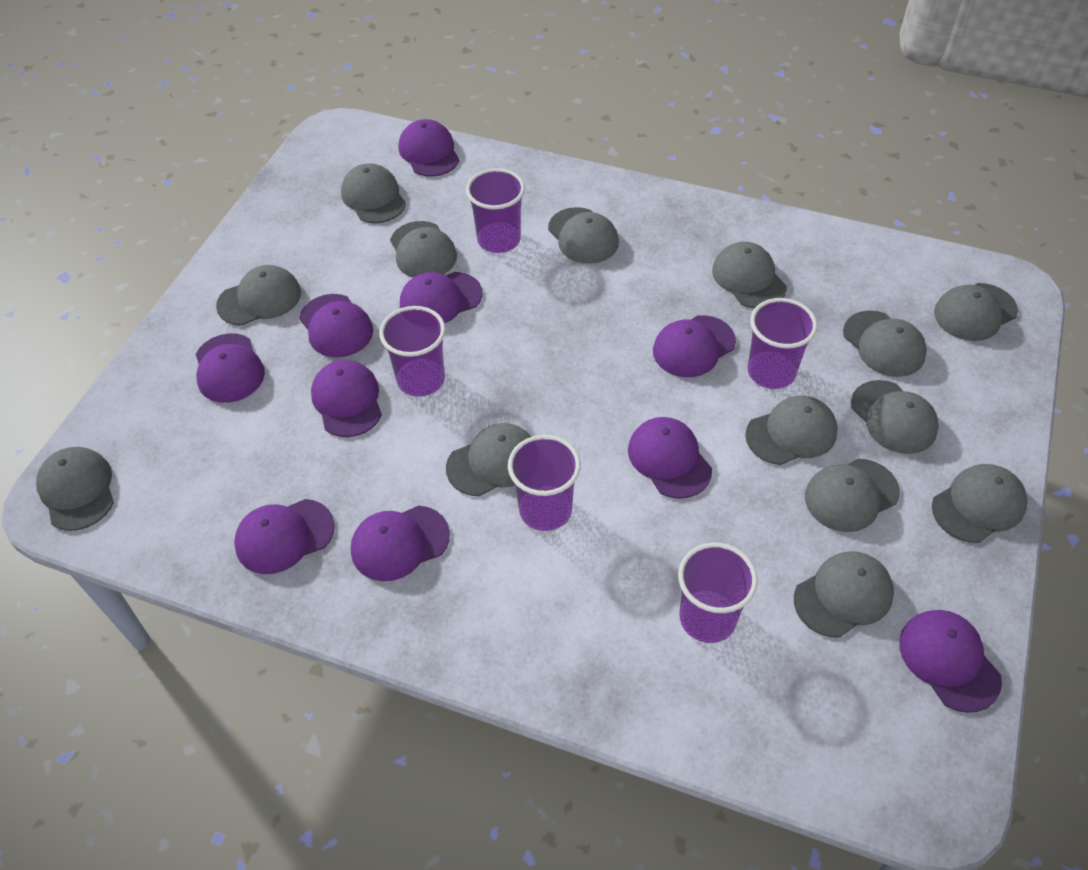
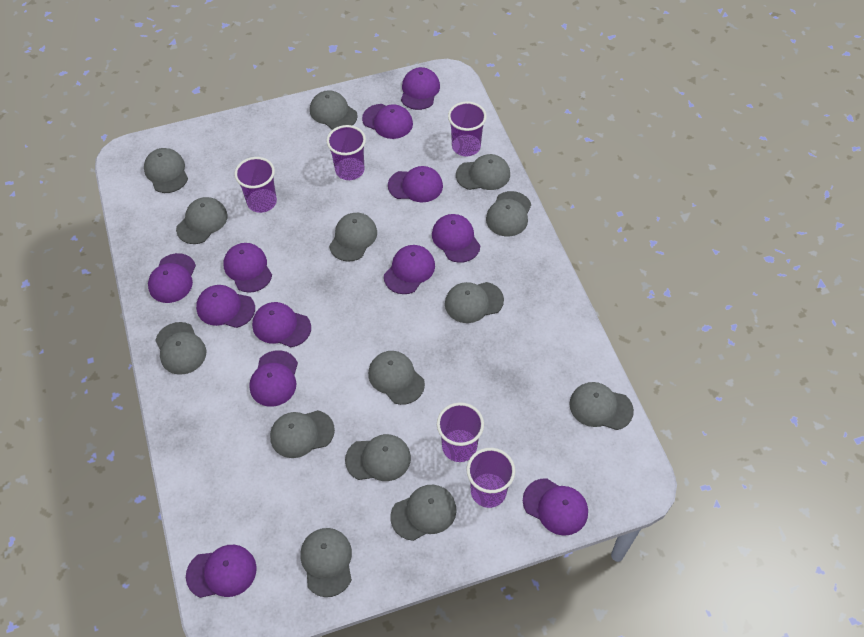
purple cap: [196,333,265,403] [234,499,335,574] [299,294,373,357] [311,360,382,437] [351,506,450,581] [399,119,459,177] [400,272,482,323] [628,417,712,499] [653,315,736,377] [899,610,1002,713] = 10 -> [148,253,196,303] [186,545,257,598] [196,285,255,328] [224,243,272,293] [249,350,298,407] [252,302,311,347] [362,104,413,139] [384,245,435,294] [388,166,443,202] [401,67,440,110] [432,214,480,263] [523,478,588,536] = 12

